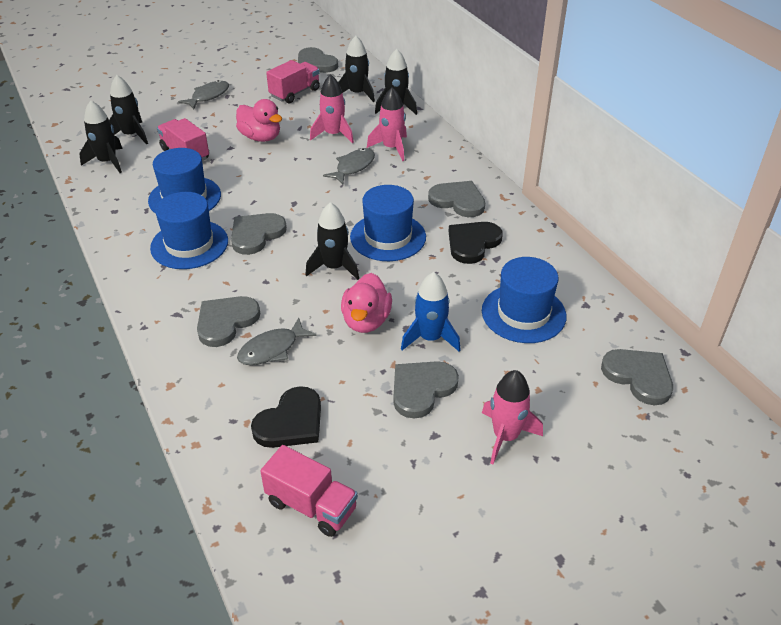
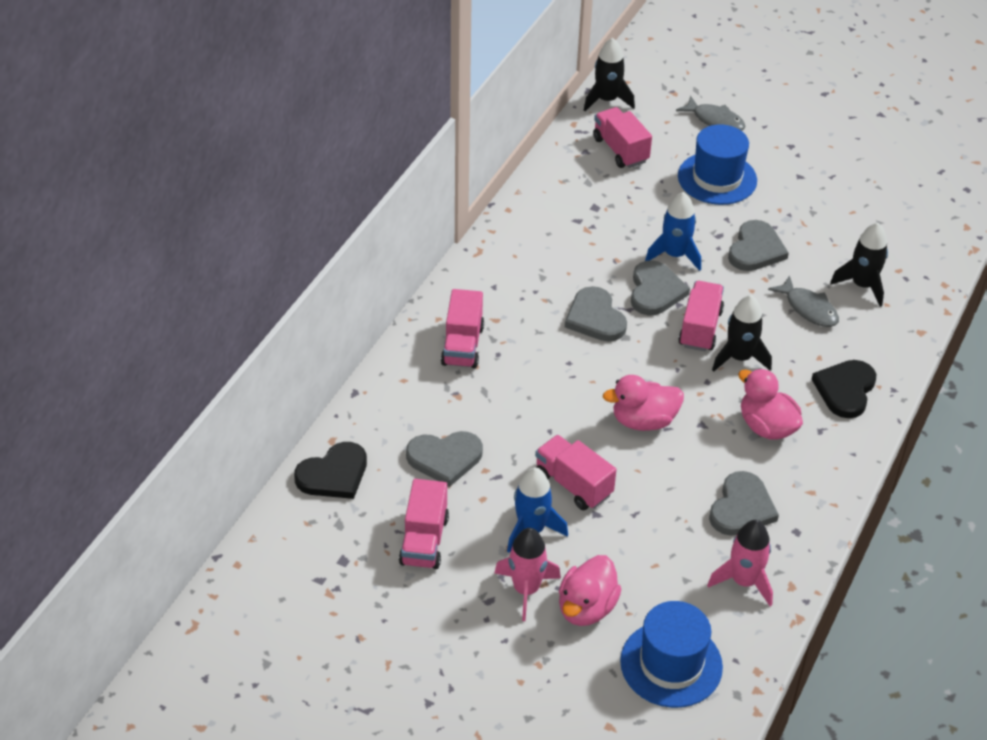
black rocket: [79,100,123,173] [109,75,148,145] [305,202,359,280] [338,36,375,102] [375,49,417,115] = 5 -> [584,38,635,111] [712,295,772,372] [830,222,888,307] = 3
blue hat: [148,148,221,214] [150,192,228,269] [350,185,426,261] [482,257,566,343] = 4 -> [620,601,723,708] [678,124,757,205] = 2
blue rocket: [401,272,461,352] = 1 -> [507,467,568,553] [645,192,701,271] = 2
grey fish: [178,80,229,109] [237,317,317,365] [323,148,375,184] = 3 -> [676,96,745,131] [768,275,839,327] = 2
grey heart: [197,296,260,347] [231,213,287,255] [298,47,338,73] [393,361,459,419] [428,181,485,217] [601,349,673,405] = 6 -> [406,431,483,487] [565,286,627,342] [631,260,690,316] [709,471,779,536] [728,220,789,271] = 5
pink duck: [236,99,282,142] [341,273,392,333] = 2 -> [559,555,621,626] [603,375,684,431] [738,369,803,440] = 3
pink rocket: [310,74,354,143] [367,87,407,161] [482,370,543,464] = 3 -> [494,528,561,621] [707,520,773,606] = 2
pink truck: [157,118,209,161] [260,445,358,537] [266,60,320,103] = 3 -> [399,479,449,569] [441,289,484,368] [535,435,616,510] [593,107,652,168] [678,281,724,351] = 5

